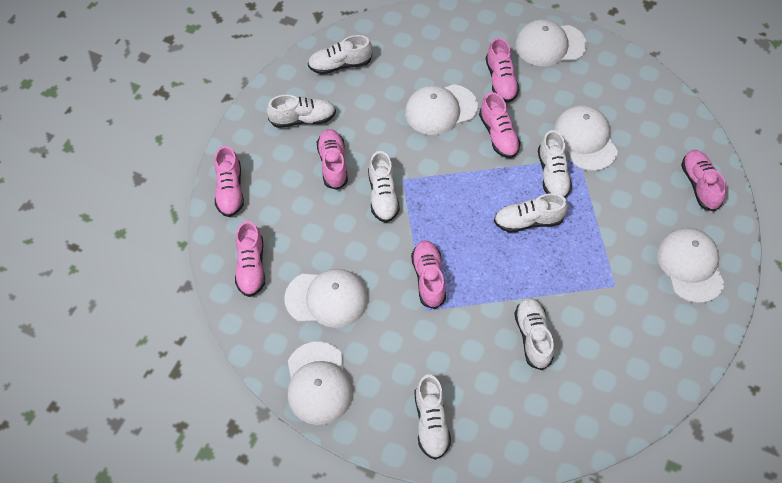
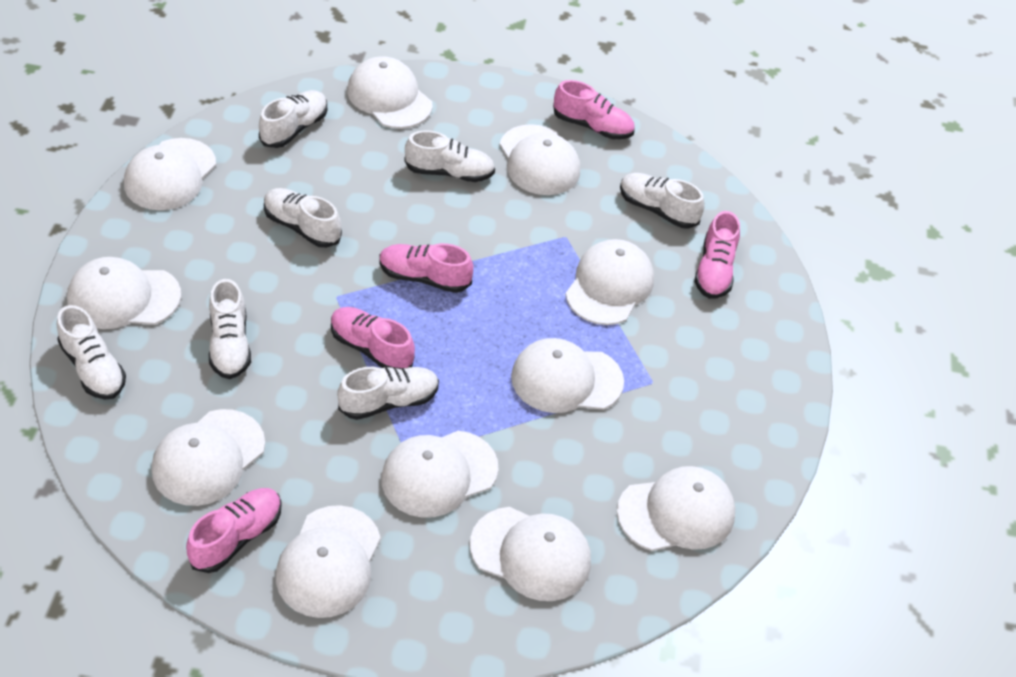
pink shoe: [214,146,244,217] [235,221,265,297] [317,129,348,190] [411,241,446,309] [479,92,521,158] [486,38,520,103] [681,150,727,212] = 7 -> [186,488,282,573] [331,307,415,369] [379,243,473,293] [553,80,635,139] [694,211,740,299] = 5
white cap: [284,269,368,328] [288,342,353,425] [405,84,478,135] [515,19,587,66] [554,105,618,171] [657,228,725,303] = 6 -> [67,257,181,329] [124,138,216,210] [152,409,265,506] [276,505,381,618] [347,56,432,129] [381,431,499,518] [470,507,591,601] [499,124,580,195] [511,338,624,413] [565,239,654,325] [617,466,735,551] = 11

